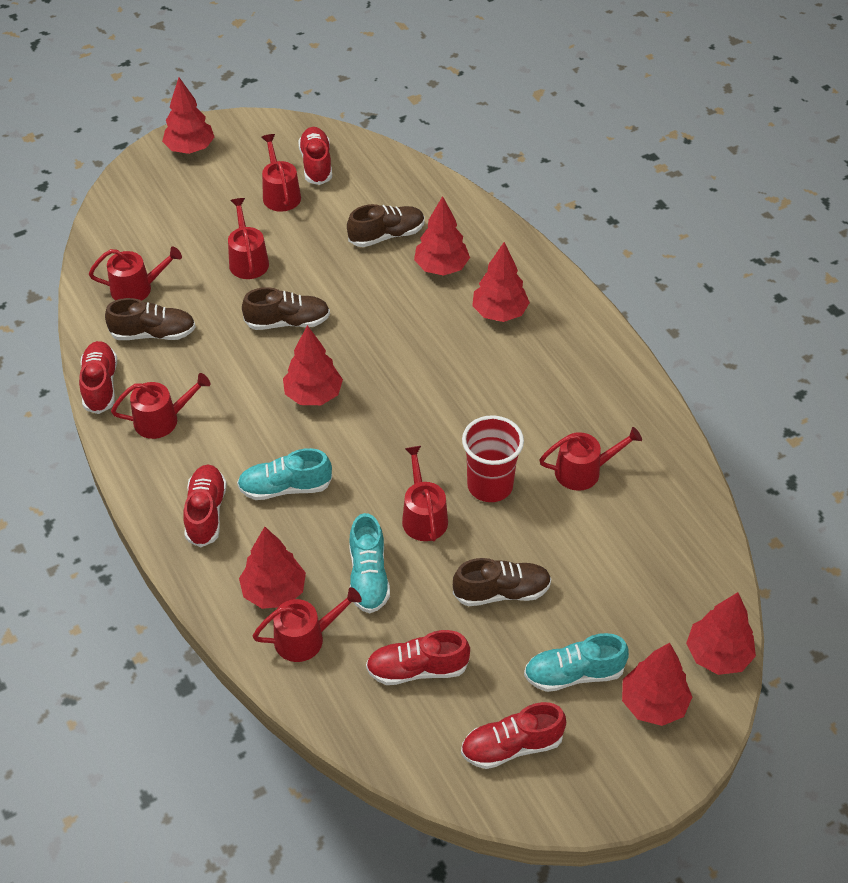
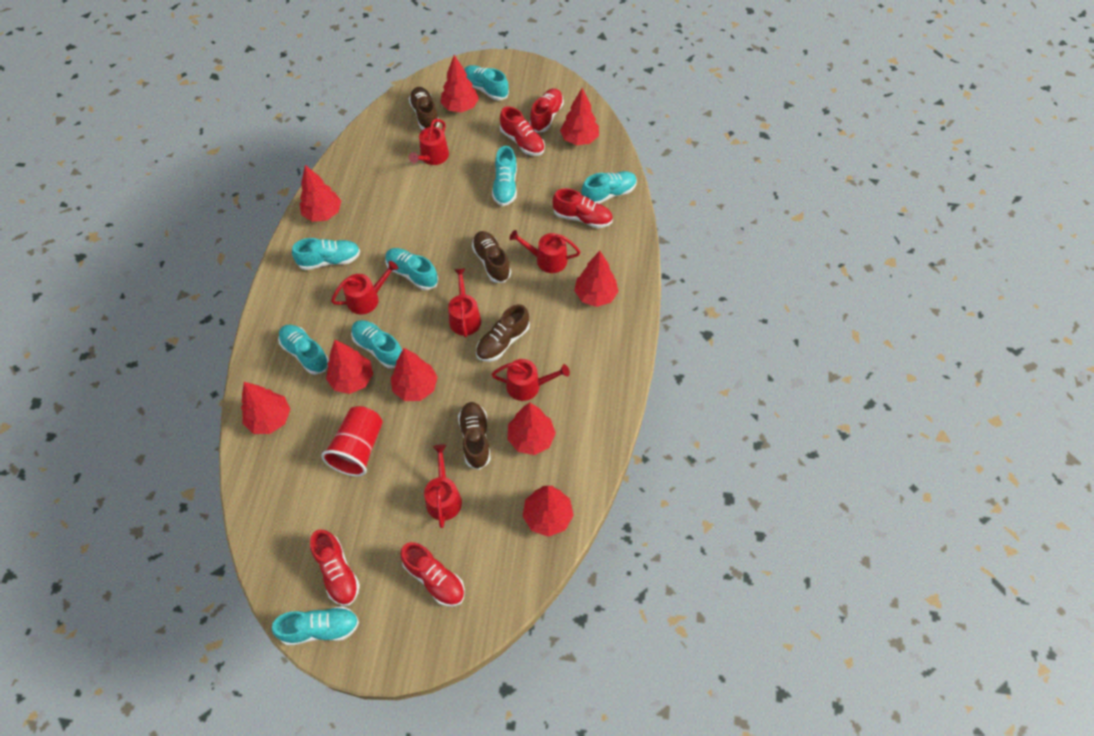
red tree: [162,77,214,154] [239,527,306,609] [283,325,343,405] [414,196,470,276] [472,242,530,322] [622,642,692,726] [686,592,756,675] = 7 -> [241,382,290,434] [300,165,341,222] [326,340,373,394] [391,348,438,401] [441,55,479,113] [507,402,556,455] [523,486,574,537] [560,88,599,145] [574,251,619,307] = 9
red watering can: [89,247,182,301] [111,373,210,439] [228,198,269,279] [253,587,362,662] [261,134,301,212] [402,446,448,541] [539,427,642,491] = 7 -> [331,261,398,314] [409,119,449,165] [424,444,462,528] [448,268,481,338] [491,359,570,401] [509,230,580,273] = 6
turquoise shoe: [237,448,332,500] [349,513,390,613] [524,633,629,692] = 3 -> [272,606,359,646] [278,325,329,375] [292,238,360,270] [351,320,402,368] [385,248,438,290] [464,65,509,100] [492,146,517,206] [581,171,637,204] = 8

